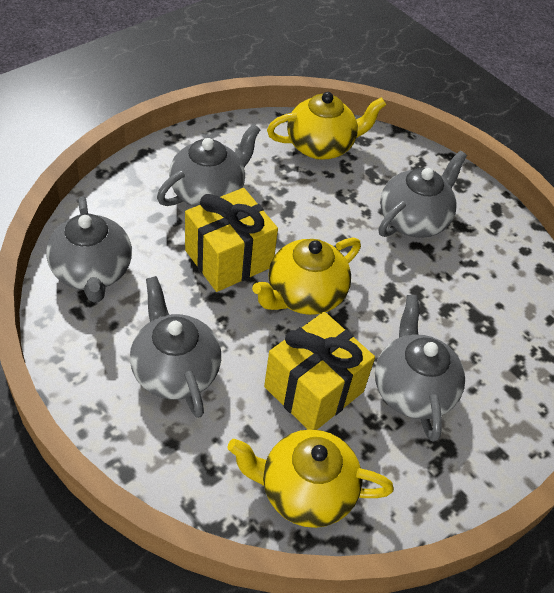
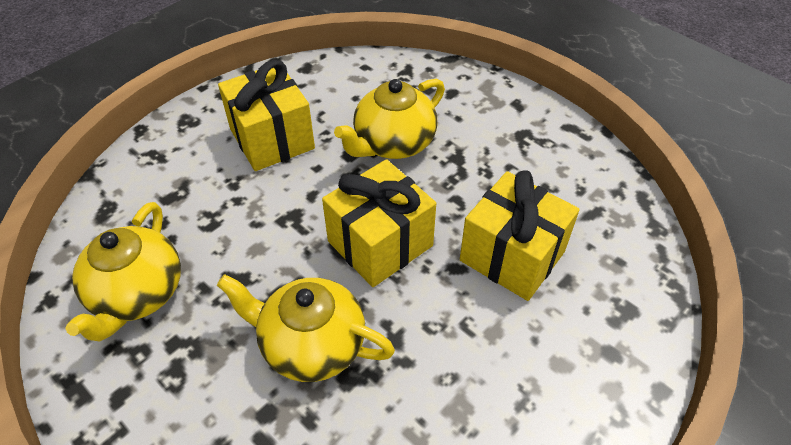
grey teapot: [46,196,132,303] [130,276,221,418] [157,124,260,207] [375,295,465,441] [379,151,467,238] = 5 -> none = 0
yellow gift: [185,188,278,292] [264,312,375,430] = 2 -> [218,60,315,171] [322,159,436,287] [460,170,580,301] = 3

